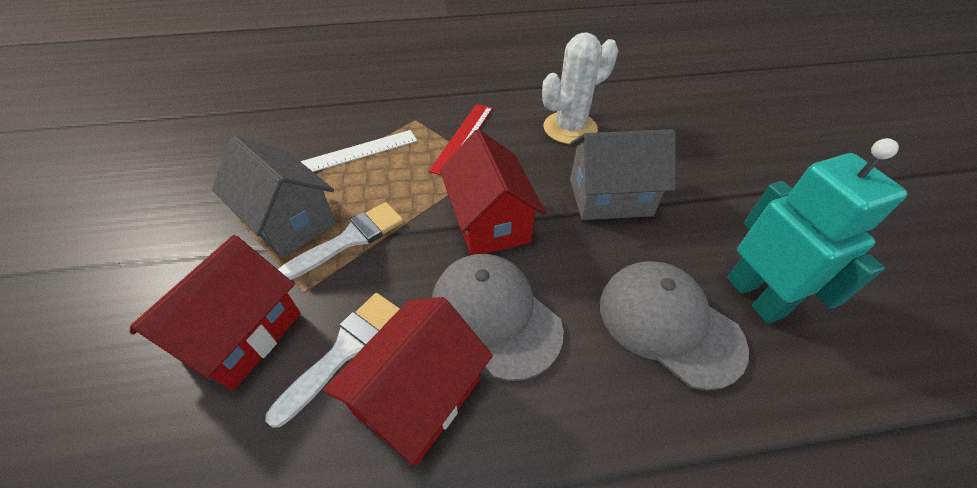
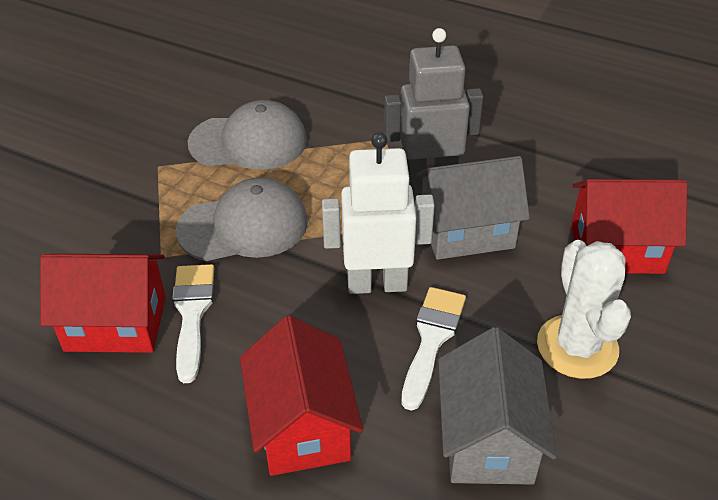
grey robot: none = 0 -> [384,28,483,185] = 1
red ruler: [429,104,493,175] = 1 -> none = 0
turquoise robot: [727,138,908,324] = 1 -> none = 0
white robot: none = 0 -> [322,132,435,294] = 1
white ruler: [300,130,417,172] = 1 -> none = 0

